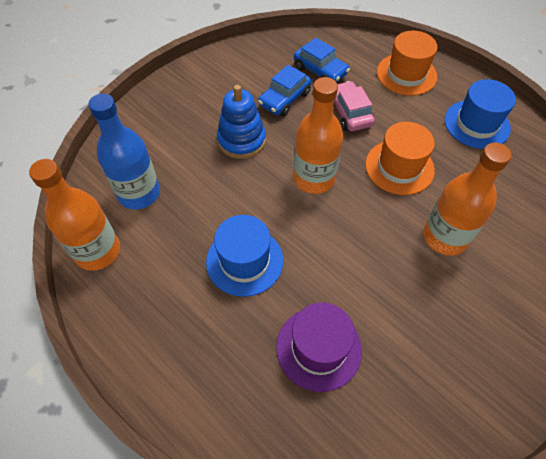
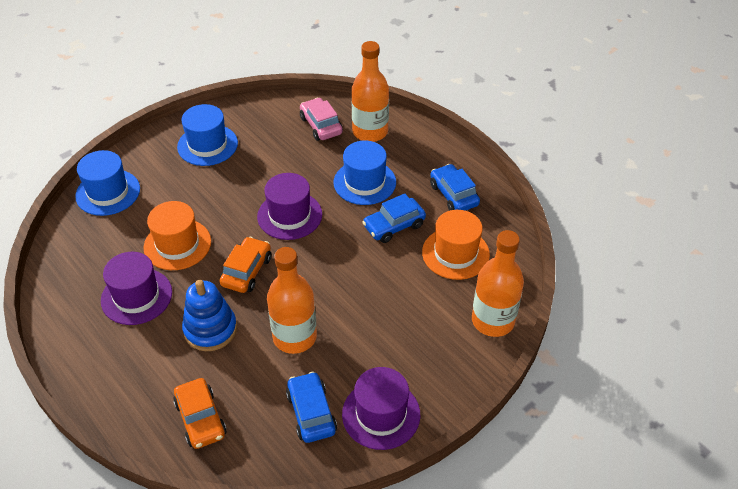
blue bottle: [88,94,160,210] = 1 -> none = 0
blue car: [258,65,311,116] [294,38,350,82] = 2 -> [286,372,337,443] [362,193,426,243] [430,164,480,211] = 3
blue hat: [206,215,283,297] [445,79,516,149] = 2 -> [75,150,140,216] [177,104,238,166] [334,141,396,205] = 3
orange car: none = 0 -> [173,378,227,449] [219,237,271,293] = 2
purple hat: [276,303,362,392] = 1 -> [101,252,172,325] [257,173,322,240] [342,367,420,450] = 3

